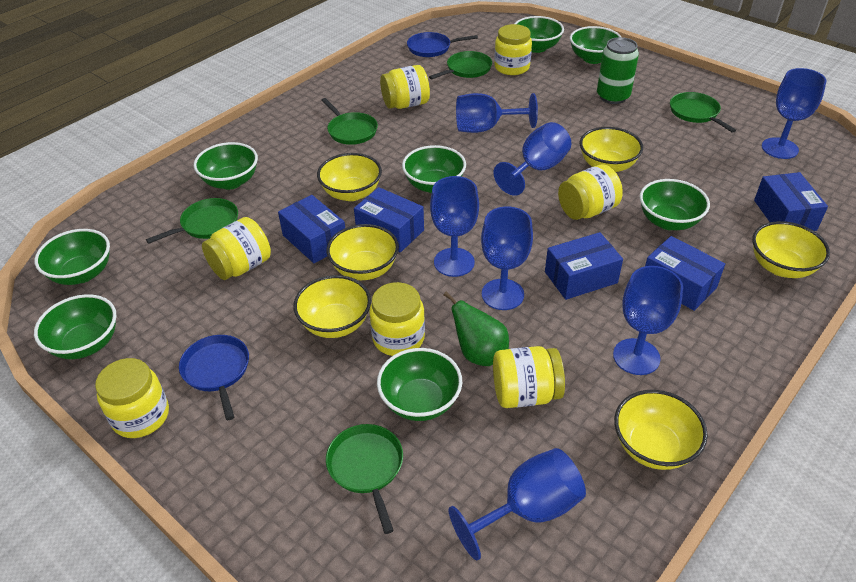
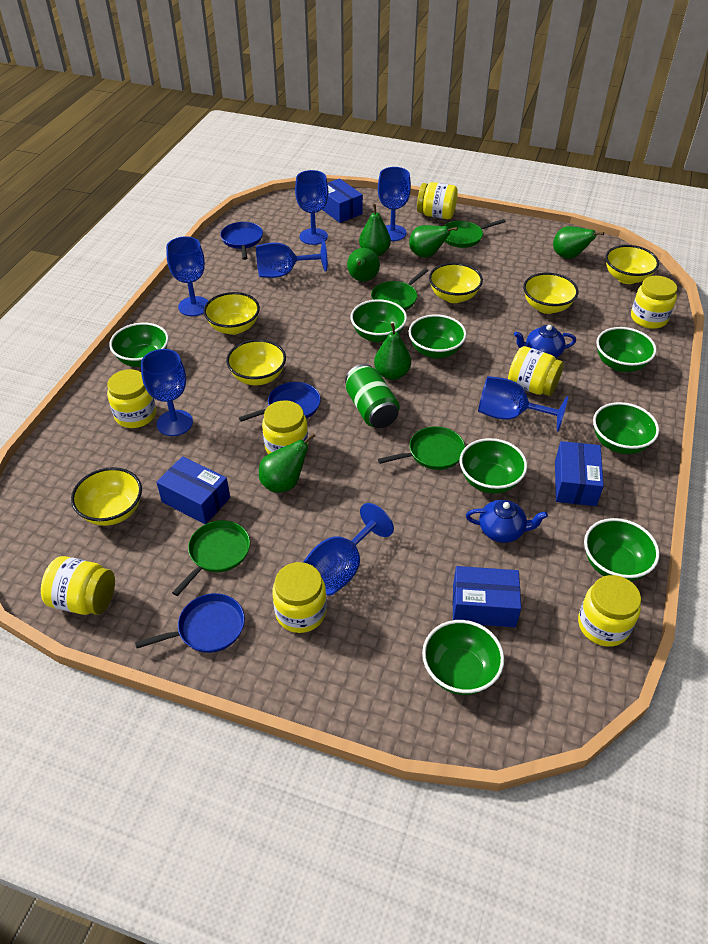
blue box: [278,195,345,263] [354,187,424,252] [545,232,623,300] [645,236,725,311] [754,172,828,231] = 5 -> [156,456,230,524] [322,178,363,223] [453,566,521,627] [555,441,604,506] = 4
blue pan: [179,335,249,420] [407,32,478,57] = 2 -> [135,593,245,653] [220,222,263,260] [239,382,321,422] = 3
blue teapot: none = 0 -> [466,500,548,543] [514,325,576,358] = 2
green pan: [146,198,238,244] [321,98,378,145] [326,424,403,534] [429,51,492,79] [670,92,736,133] = 5 -> [172,520,250,596] [371,268,429,311] [378,427,465,470] [444,219,506,248] = 4
green pear: [444,292,509,366] = 1 -> [259,433,315,493] [347,248,380,282] [359,204,391,256] [374,323,411,380] [409,225,458,258] [553,226,604,259] = 6
yellow jar: [95,358,169,438] [202,217,271,280] [369,282,425,356] [380,65,430,109] [493,346,565,408] [494,24,532,75] [558,164,623,220] = 7 -> [41,556,115,615] [107,369,156,428] [262,400,308,454] [272,562,327,633] [417,182,458,219] [508,346,564,396] [578,575,641,647] [631,276,677,329] = 8

